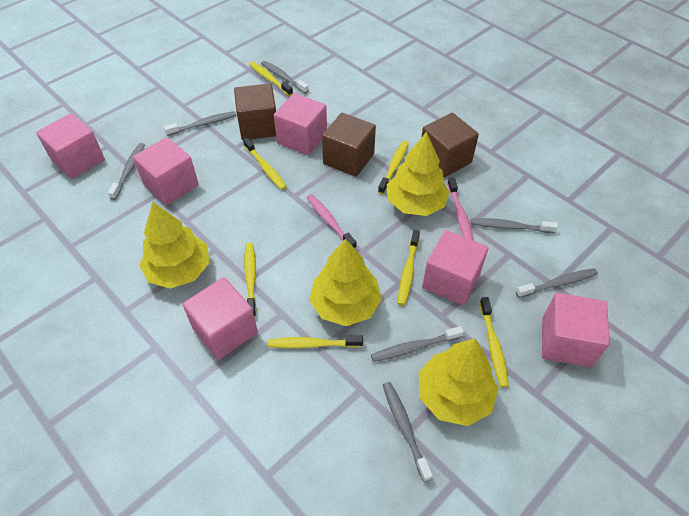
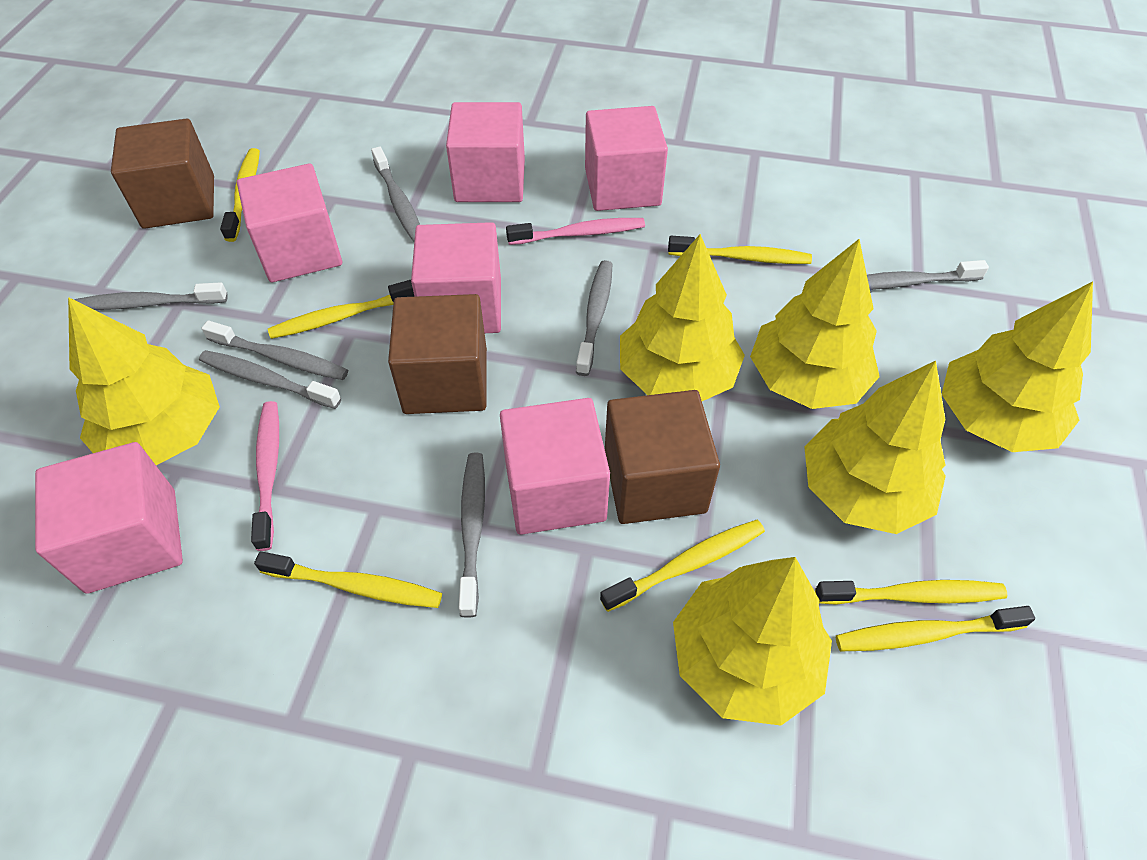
yellow tree: [139,202,209,289] [309,239,382,326] [387,132,450,216] [419,338,499,426] = 4 -> [68,297,220,465] [620,234,745,401] [673,557,832,726] [750,239,880,409] [804,361,946,534] [941,281,1093,452] = 6

